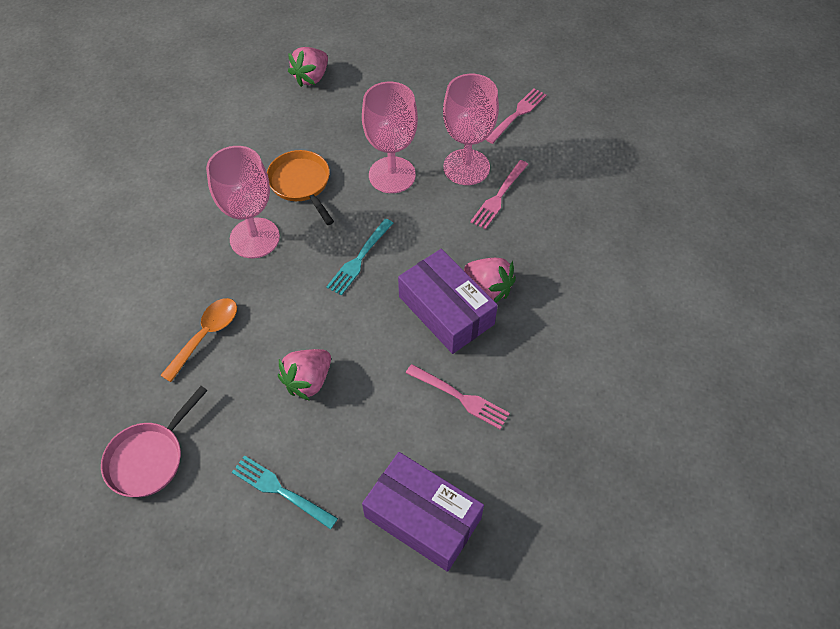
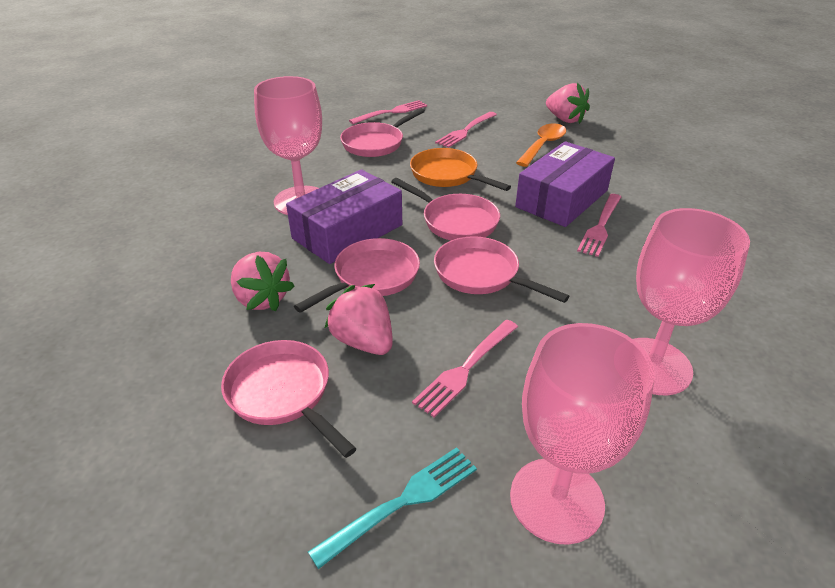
pink fork: [406,364,510,429] [470,160,528,229] [486,88,547,144] = 3 -> [349,100,427,124] [412,320,518,417] [435,112,497,148] [577,194,621,257] = 4
pink pan: [101,386,208,497] = 1 -> [221,340,356,458] [294,238,420,313] [340,108,425,157] [391,178,500,240] [434,236,569,303] = 5
turquoise fork: [232,455,338,530] [326,219,393,296] = 2 -> [308,447,477,569] = 1

